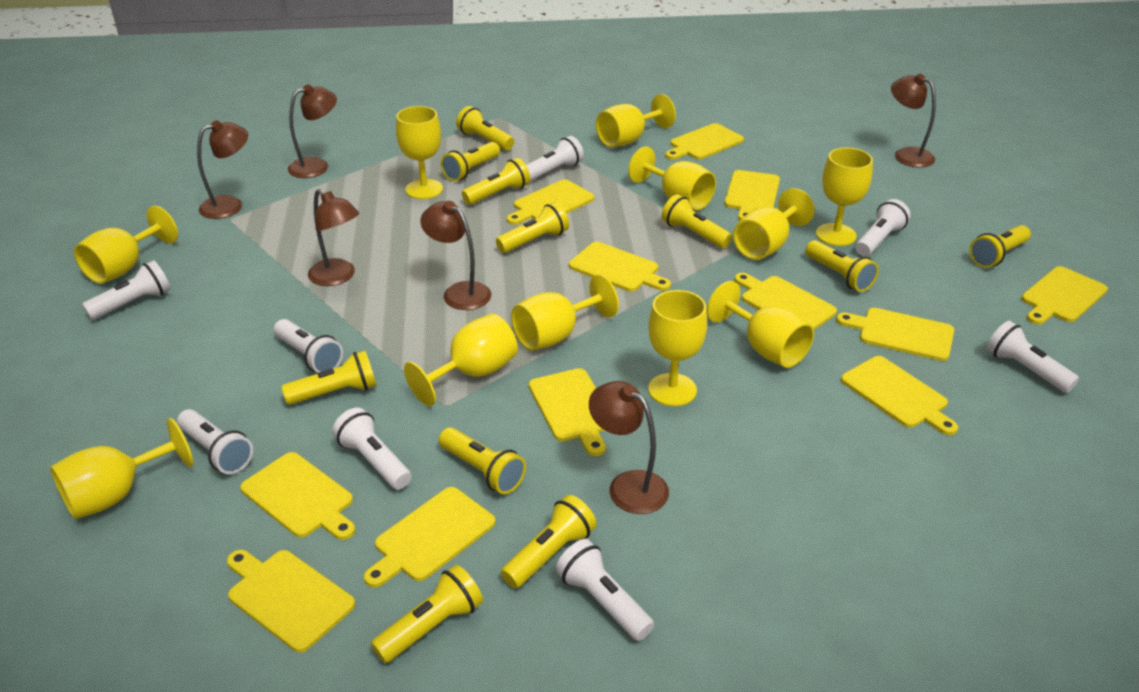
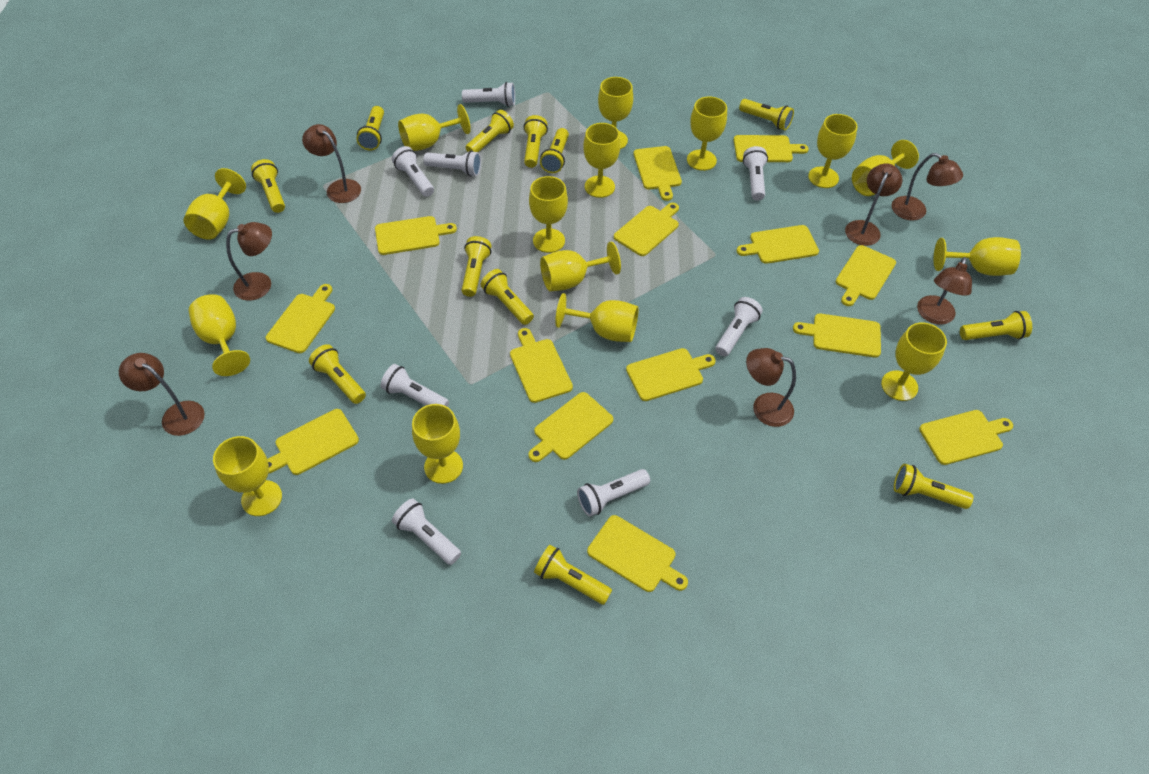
brown lamp: [197,120,248,219] [288,84,337,178] [308,189,359,286] [420,201,491,310] [589,381,669,514] [891,74,936,167] = 6 -> [119,353,205,436] [226,222,272,301] [302,124,361,203] [746,348,796,427] [845,163,902,246] [892,153,963,221] [917,257,972,325] = 7
yellow cutting board: [227,550,355,652] [240,452,355,540] [364,487,496,588] [507,179,595,225] [529,368,606,456] [569,242,671,291] [665,123,744,160] [724,170,780,220] [734,273,837,330] [836,308,954,361] [841,356,958,435] [1021,266,1108,325] = 12 -> [266,284,335,353] [267,409,359,475] [375,216,457,255] [510,328,573,403] [528,392,613,462] [587,515,688,592] [614,203,679,256] [626,348,716,401] [634,146,682,201] [734,135,809,162] [736,225,819,264] [793,314,881,358] [836,245,896,306] [919,410,1013,465] = 14
yellow flashlight: [281,350,377,405] [371,565,483,663] [439,427,526,494] [441,142,500,181] [456,106,514,150] [462,158,530,205] [496,202,569,253] [501,495,597,588] [661,194,732,248] [805,240,879,292] [969,225,1031,268] = 11 -> [251,159,285,213] [309,344,366,404] [357,106,384,151] [462,236,492,297] [466,110,514,152] [481,269,534,325] [523,115,548,168] [534,545,612,605] [540,128,569,173] [739,99,794,131] [894,464,973,509] [960,311,1032,340] = 12
yellow goblet: [50,418,193,519] [74,206,178,284] [396,106,443,199] [404,314,518,406] [511,275,619,351] [596,94,676,148] [628,146,716,210] [648,290,707,406] [707,281,814,368] [733,188,815,260] [816,148,873,246] = 11 -> [183,168,246,240] [188,294,250,376] [213,436,282,516] [398,104,471,151] [412,404,463,484] [529,176,568,253] [540,242,621,291] [555,293,639,342] [583,123,620,198] [598,77,633,149] [687,96,727,171] [808,114,858,188] [852,140,919,196] [881,323,947,401] [934,237,1021,276] = 15

